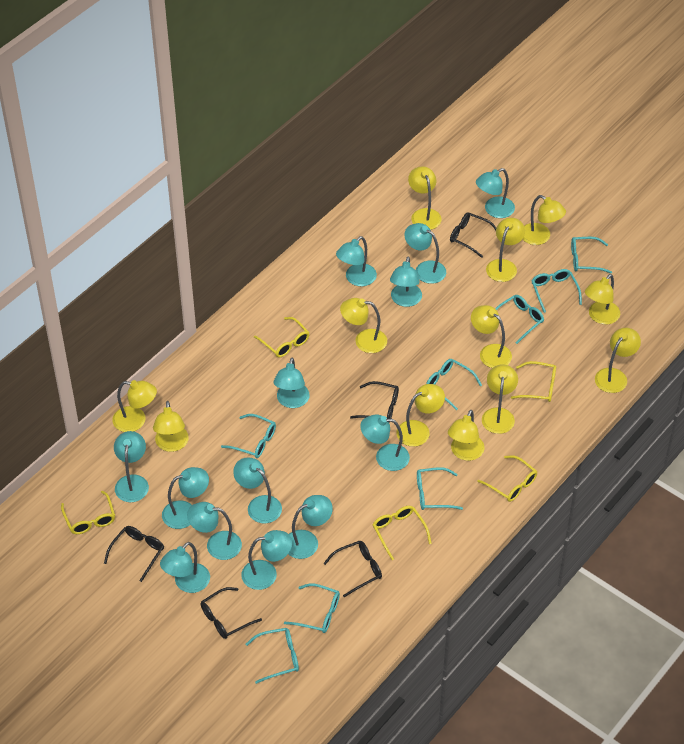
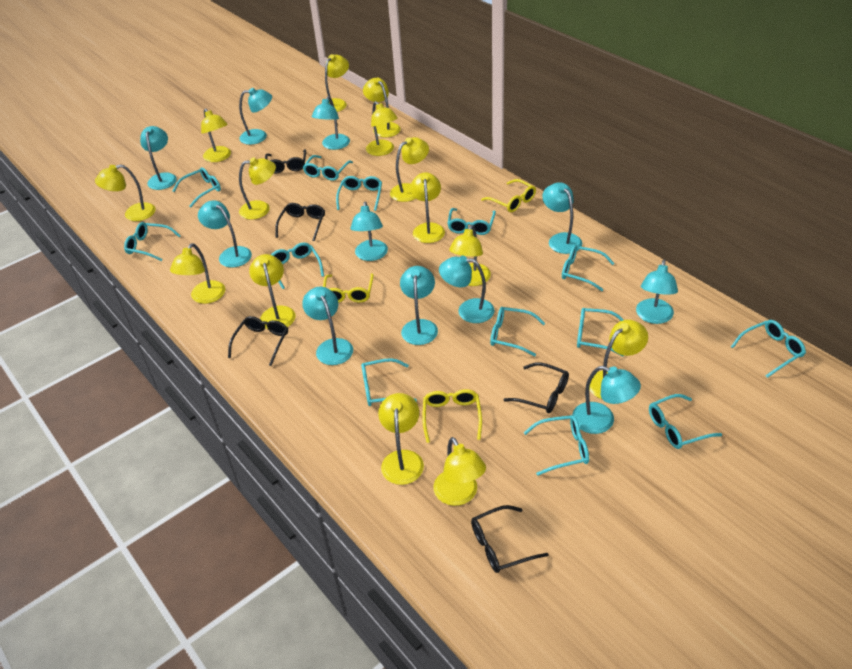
turquoise glasses: [221,414,276,458] [245,628,299,684] [284,583,340,633] [417,467,463,510] [426,359,482,410] [495,295,544,344] [531,269,582,313] [571,237,612,274] = 8 -> [124,222,181,261] [173,167,221,207] [271,243,324,289] [303,155,353,181] [336,176,382,211] [361,358,417,406] [447,208,496,235] [490,307,545,357] [524,415,589,476] [562,245,615,291] [577,308,624,356] [649,394,722,449] [731,320,806,378] = 13
turquoise lamp: [114,431,149,502] [160,542,210,593] [162,467,209,529] [187,502,242,560] [233,457,282,524] [241,530,292,590] [274,357,310,408] [288,495,333,559] [336,236,377,286] [360,415,410,471] [390,256,422,307] [404,223,446,284] [476,168,515,218] = 13 -> [140,126,177,190] [198,200,252,267] [239,88,272,145] [302,287,353,365] [312,96,350,150] [351,201,388,261] [400,266,438,345] [439,256,494,323] [542,182,582,254] [572,366,641,434] [636,260,678,324] = 11
yellow glasses: [61,491,115,534] [254,317,310,358] [373,506,432,560] [477,455,537,502] [511,361,556,402] = 5 -> [323,273,374,303] [422,389,482,443] [481,179,536,212] = 3
yellow lamp: [112,380,157,432] [153,401,189,452] [340,298,387,353] [396,384,445,447] [408,166,442,230] [448,410,484,461] [471,305,512,368] [482,364,518,434] [486,218,525,282] [523,195,566,245] [585,274,620,325] [595,328,641,393] = 12 -> [95,164,156,221] [170,243,225,304] [201,108,231,162] [239,157,276,220] [249,254,296,329] [325,54,349,112] [363,77,401,137] [366,101,398,156] [378,393,424,485] [390,137,429,202] [410,172,445,243] [433,437,486,506] [449,225,491,286] [589,320,648,399] = 14

